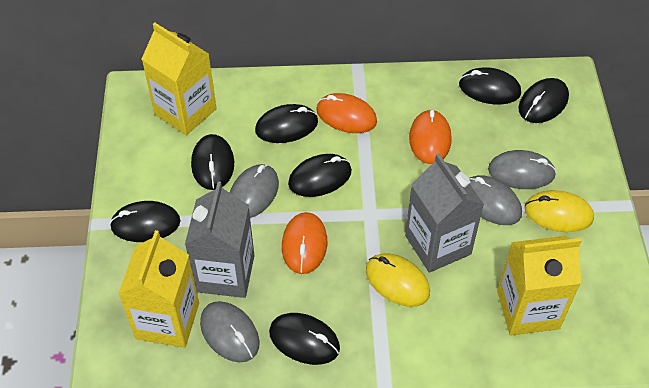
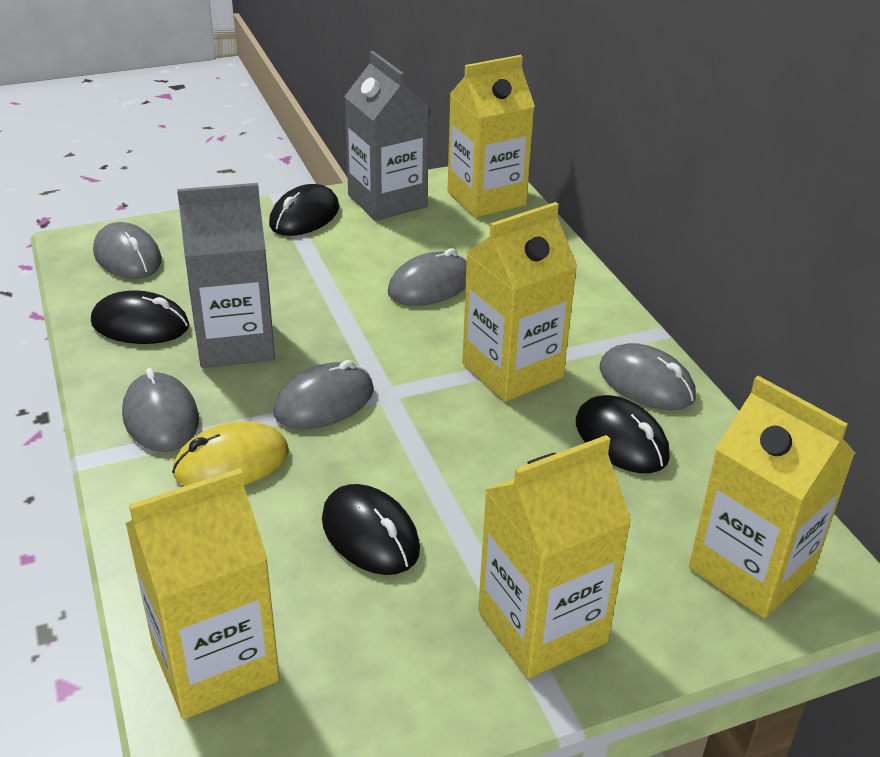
black mouse: [110,201,181,242] [191,134,234,190] [255,104,318,143] [269,313,340,365] [288,154,352,197] [459,67,521,105] [519,78,569,123] = 7 -> [91,290,189,344] [269,184,339,236] [322,484,420,575] [576,395,670,473] = 4
grey mouse: [200,301,260,362] [230,164,279,218] [469,175,522,225] [488,150,556,189] = 4 -> [93,222,162,279] [122,368,199,452] [274,360,374,429] [388,248,467,306] [599,343,696,410] = 5
orange mouse: [282,212,327,274] [316,93,377,133] [409,109,452,164] = 3 -> none = 0
yellow carton: [118,230,199,348] [142,22,217,135] [497,236,581,336] = 3 -> [125,468,280,719] [448,55,535,218] [462,202,577,402] [478,435,631,678] [689,376,855,619] = 5
yellow mouse: [366,254,430,307] [524,190,594,232] = 2 -> [172,421,289,486] = 1

